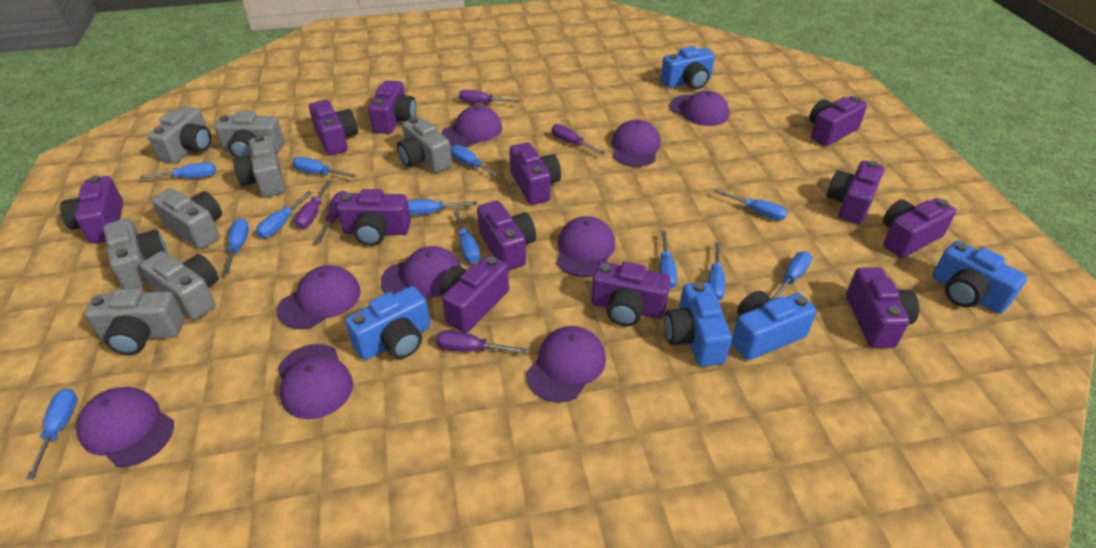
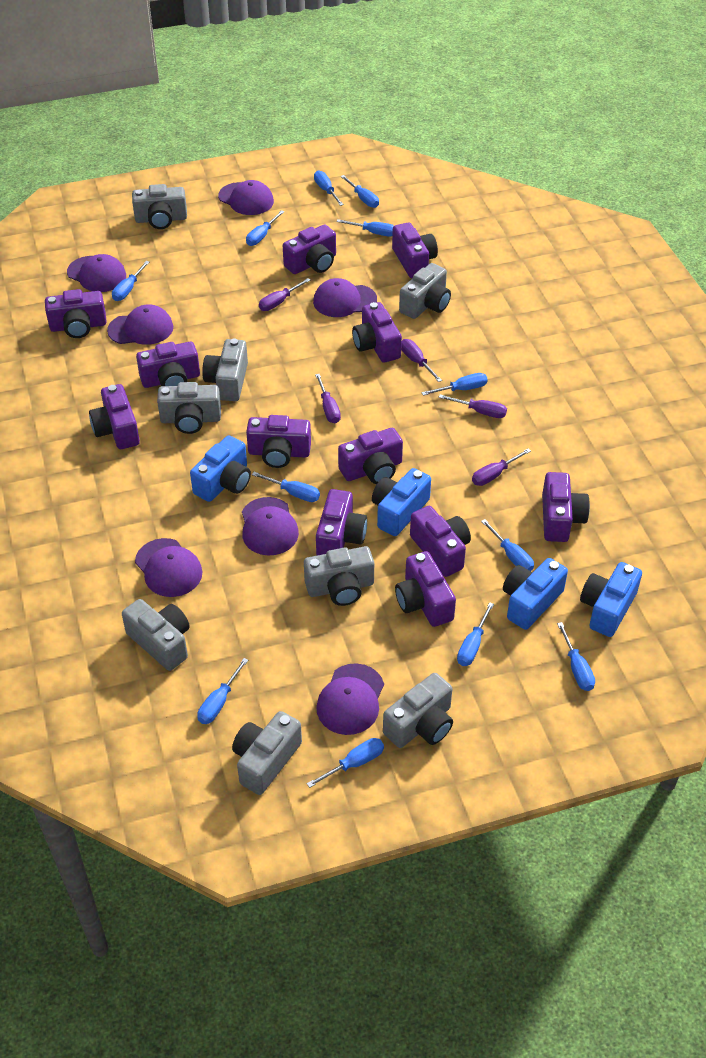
blue camera: [345,286,430,360] [661,46,715,89] [664,282,732,367] [732,291,817,360] [932,241,1027,314] = 5 -> [190,435,251,502] [372,468,431,536] [503,558,568,630] [580,562,642,637] = 4
purple cap: [77,387,174,467] [277,265,361,329] [278,344,353,419] [381,246,461,297] [441,105,502,147] [526,326,606,403] [556,216,615,277] [612,119,661,167] [669,91,730,126] = 9 -> [67,254,126,292] [107,305,173,345] [135,538,202,597] [218,180,274,215] [242,497,299,555] [313,278,377,317] [316,663,384,735] = 7

